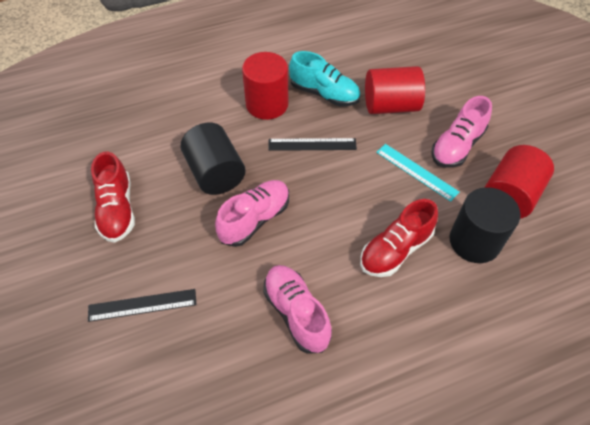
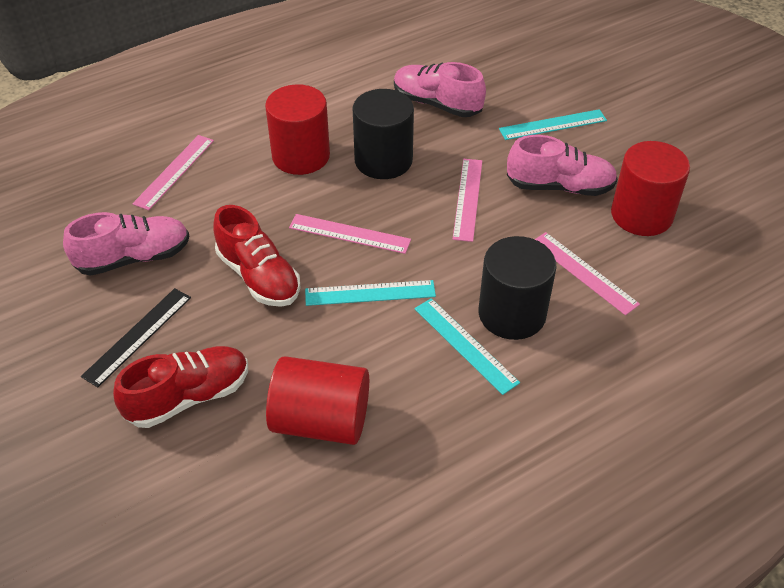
black ruler: [88,289,196,322] [268,138,357,151] = 2 -> [81,288,191,387] = 1
pink ruler: none = 0 -> [132,135,214,210] [289,214,411,254] [453,159,482,242] [535,232,640,315] = 4
turquoise ruler: [376,144,459,202] = 1 -> [305,280,436,306] [414,298,520,395] [499,109,607,140] = 3
turquoise shoe: [289,51,360,106] = 1 -> none = 0

